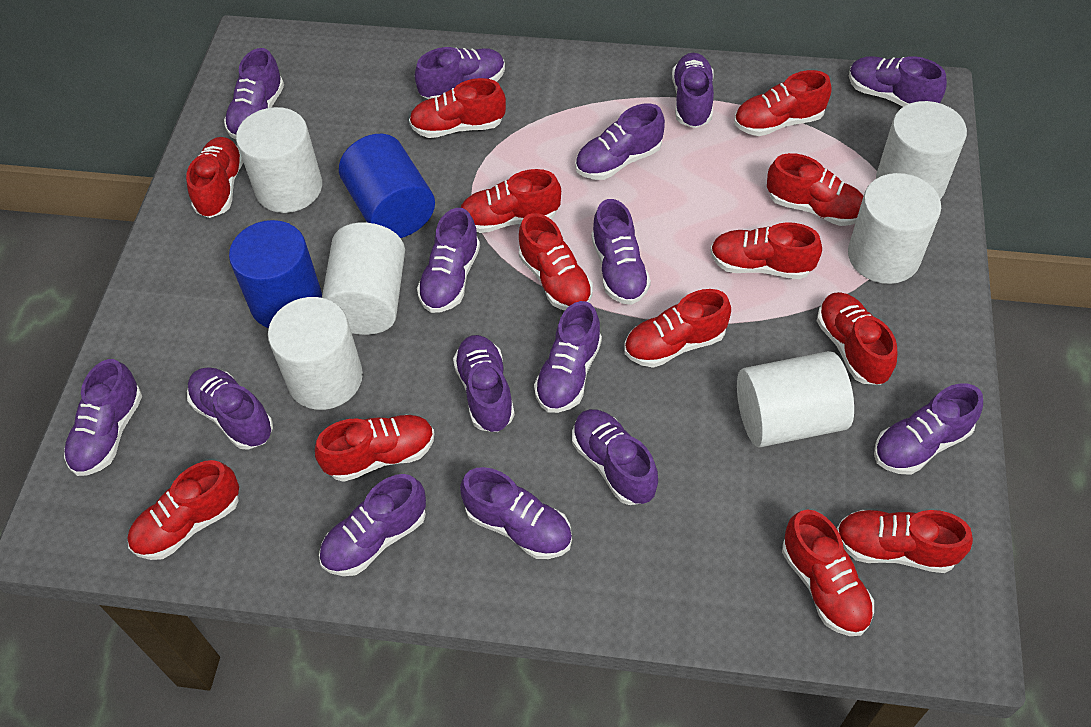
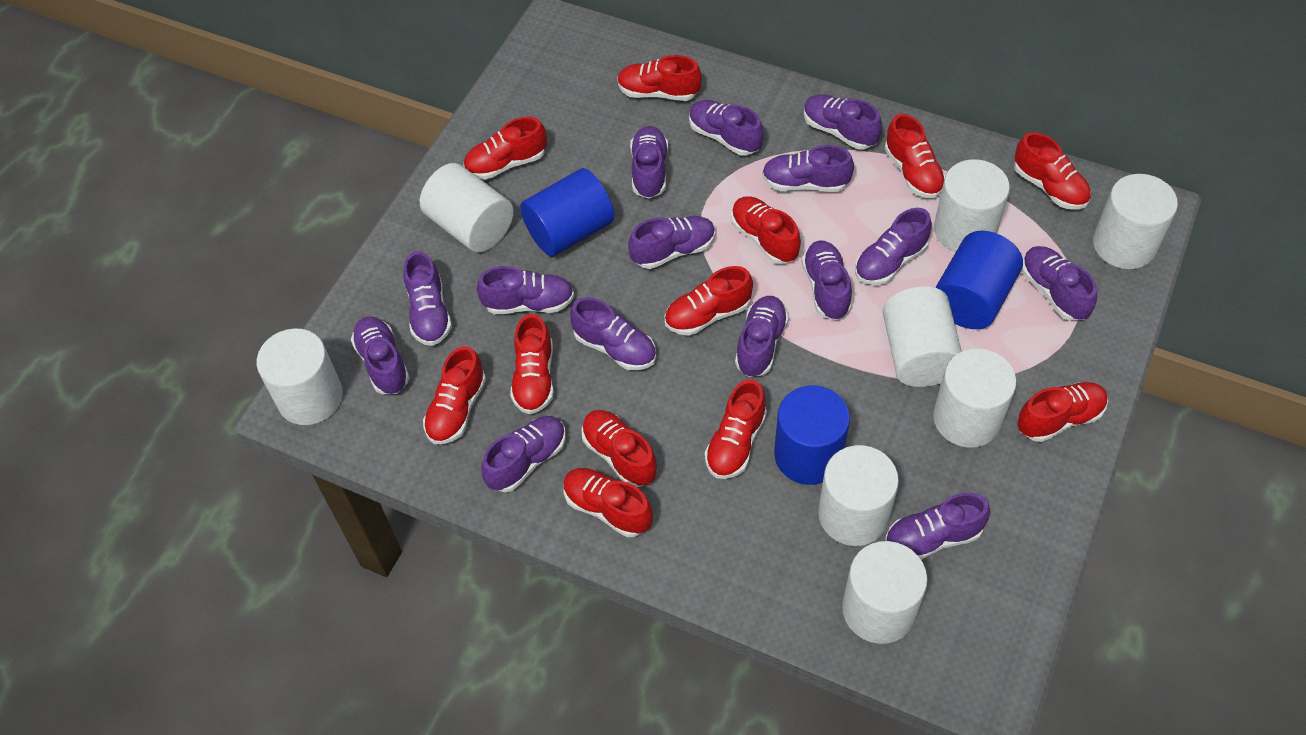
blue cylinder: [229,220,322,328] [339,134,435,238] = 2 -> [520,168,614,257] [774,385,850,485] [935,231,1023,329] = 3
red shoe: [127,460,239,560] [186,137,243,218] [315,415,434,482] [409,78,506,138] [461,169,561,233] [519,213,593,310] [624,289,731,368] [710,222,822,279] [734,70,832,136] [767,153,863,226] [782,510,874,636] [817,292,897,385] [837,510,973,573] = 13 -> [423,346,486,444] [463,117,547,180] [510,314,554,414] [563,468,653,537] [581,410,657,487] [617,55,702,101] [665,266,753,336] [705,379,767,479] [731,196,801,264] [884,114,945,198] [1014,132,1091,210] [1017,382,1108,442] = 12
white cylinder: [236,107,322,213] [268,297,363,410] [322,222,405,335] [737,351,854,448] [848,173,941,284] [876,101,967,199] = 6 -> [257,328,343,425] [420,163,514,252] [818,445,899,546] [842,541,928,644] [883,286,962,387] [933,348,1016,448] [934,159,1010,252] [1093,174,1178,269] = 8

